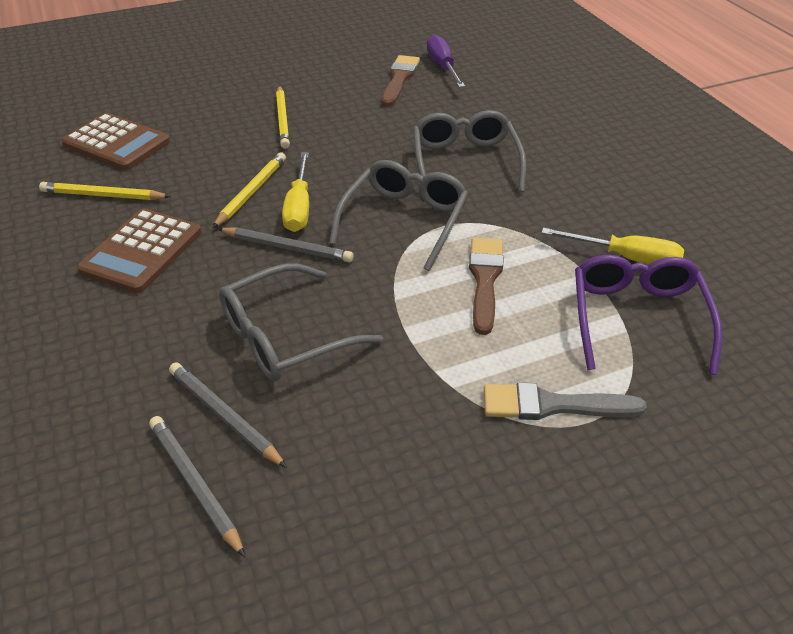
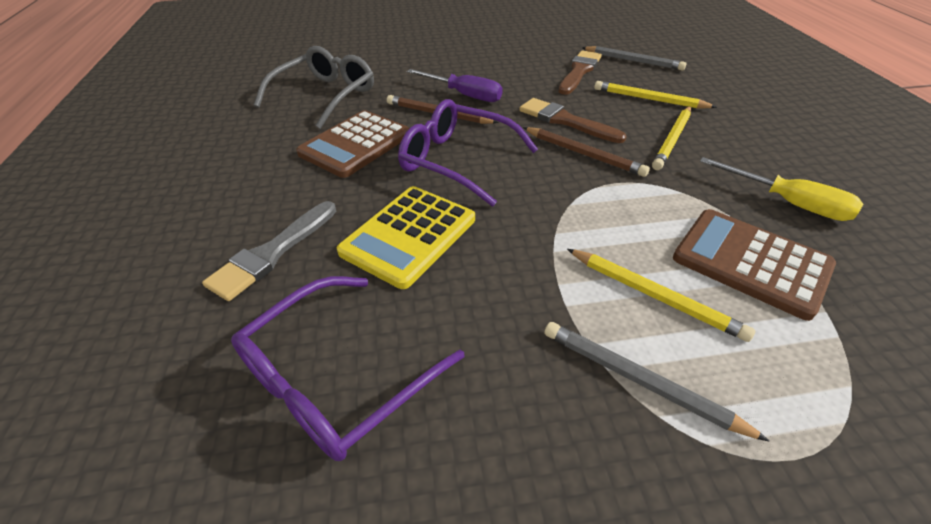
brown pencil: none = 0 -> [387,95,499,124] [523,127,650,177] = 2
grey glasses: [219,263,383,381] [329,160,468,271] [413,110,526,193] = 3 -> [254,46,374,129] = 1
grey pencil: [149,416,245,557] [169,362,287,468] [218,228,354,263] = 3 -> [544,322,770,442] [582,46,686,70] = 2
purple glasses: [575,255,723,375] = 1 -> [231,276,465,461] [398,99,538,207] = 2
yellow calculator: none = 0 -> [337,186,475,289] = 1
yellow screwdriver: [282,152,309,232] [542,228,684,264] = 2 -> [700,157,863,221] = 1

